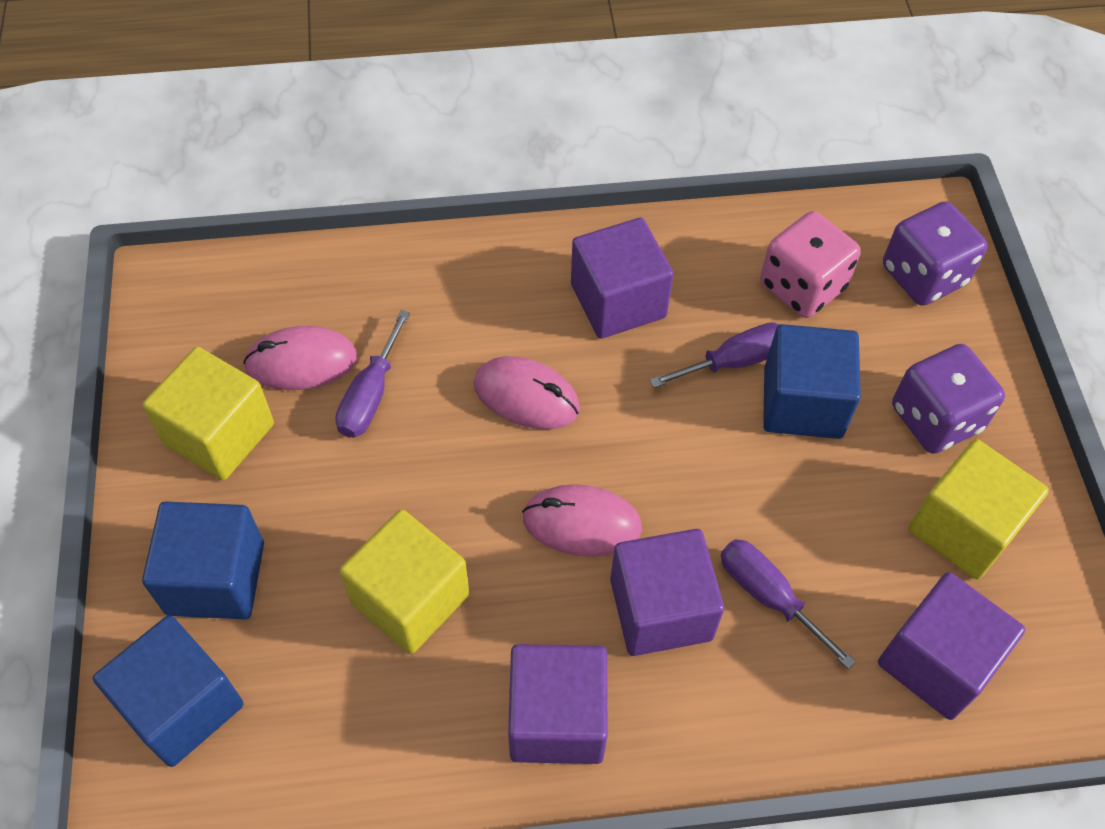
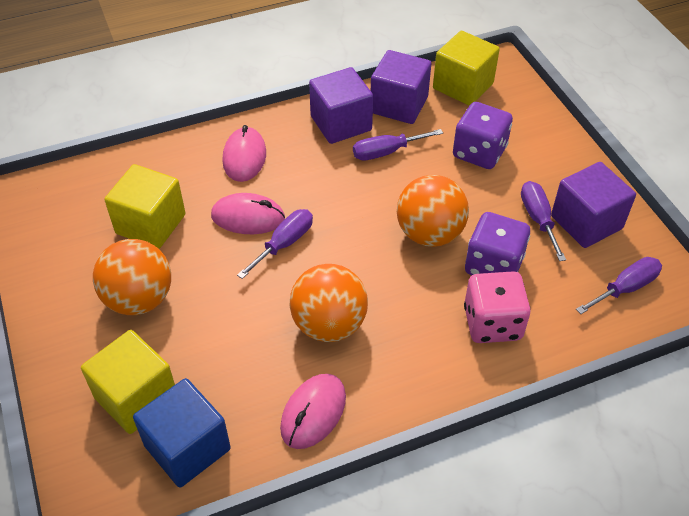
blue cube: [93,615,243,767] [142,501,264,619] [763,324,861,439] = 3 -> [133,378,231,487] = 1
orange ball: none = 0 -> [93,239,171,315] [289,264,368,342] [397,175,469,247] = 3
purple cube: [508,644,608,764] [571,218,674,339] [610,529,724,656] [878,572,1025,720] = 4 -> [309,67,373,144] [371,50,431,124] [551,162,636,248] = 3
purple screwdriver: [336,310,410,437] [650,322,779,388] [721,539,856,669] = 3 -> [237,209,313,279] [353,129,443,161] [521,181,566,261] [576,257,662,314] = 4

